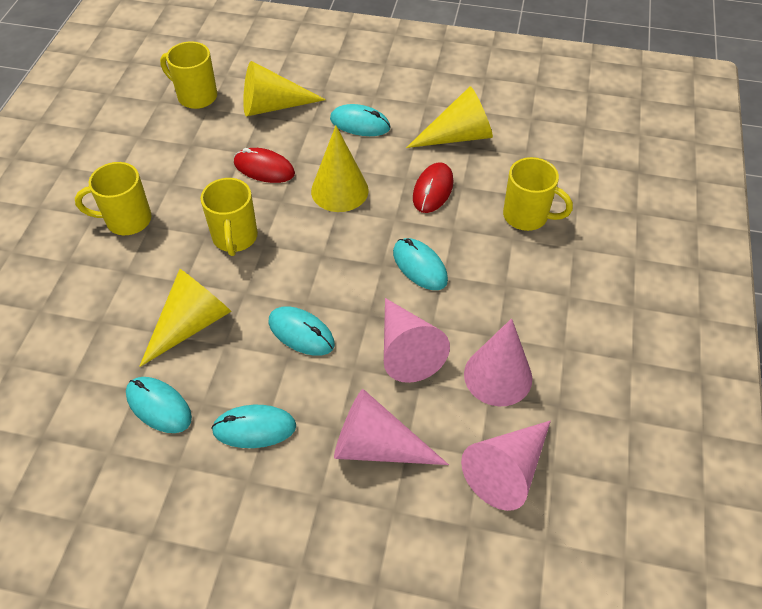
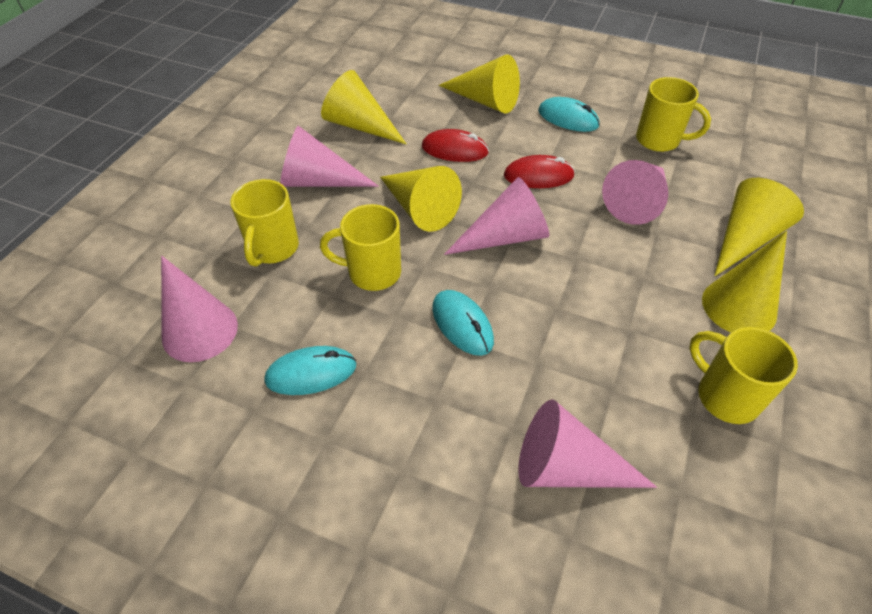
pink cone: [334,389,449,465] [384,298,450,383] [461,421,551,511] [464,318,532,406] = 4 -> [161,256,238,362] [280,126,379,187] [444,177,549,255] [518,400,657,488] [602,160,668,225] = 5
turquoise mouse: [126,377,192,433] [211,405,296,448] [269,306,335,356] [330,104,390,136] [393,238,448,290] = 5 -> [264,346,356,395] [432,290,494,356] [538,97,600,132] = 3
yellow cone: [139,269,232,367] [243,61,326,116] [311,126,369,212] [406,86,493,148] = 4 -> [321,70,406,144] [380,166,462,232] [439,55,520,114] [702,230,787,332] [714,178,804,276] = 5

